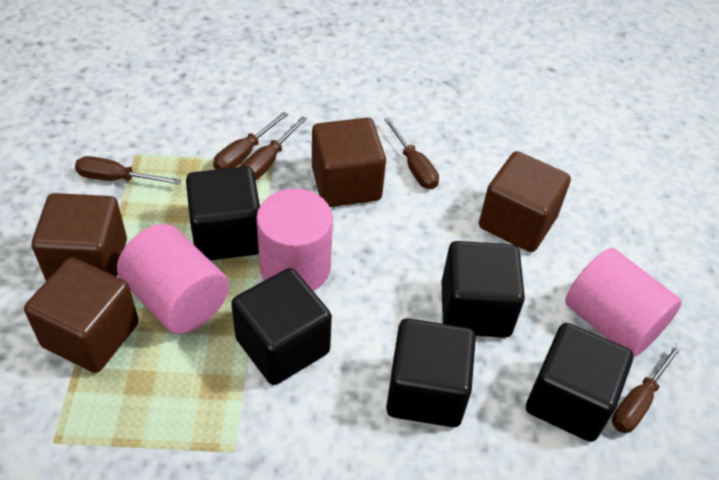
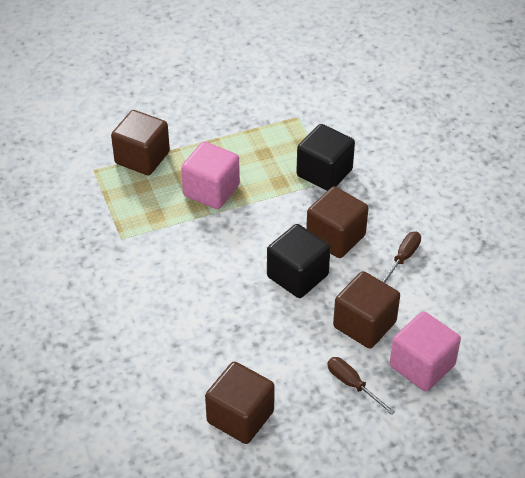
black cube: [186,166,260,260] [231,268,332,385] [386,318,476,427] [442,241,525,338] [526,323,633,442] = 5 -> [267,224,330,298] [296,124,355,191] = 2
brown screwdriver: [75,156,181,185] [213,112,288,170] [241,116,307,180] [384,118,439,189] [612,343,683,433] = 5 -> [327,357,395,415] [382,232,421,284] = 2
pink cube: none = 0 -> [181,141,240,209] [390,311,461,391] = 2
pink cylinder: [117,224,229,334] [256,189,333,291] [565,248,682,358] = 3 -> none = 0

